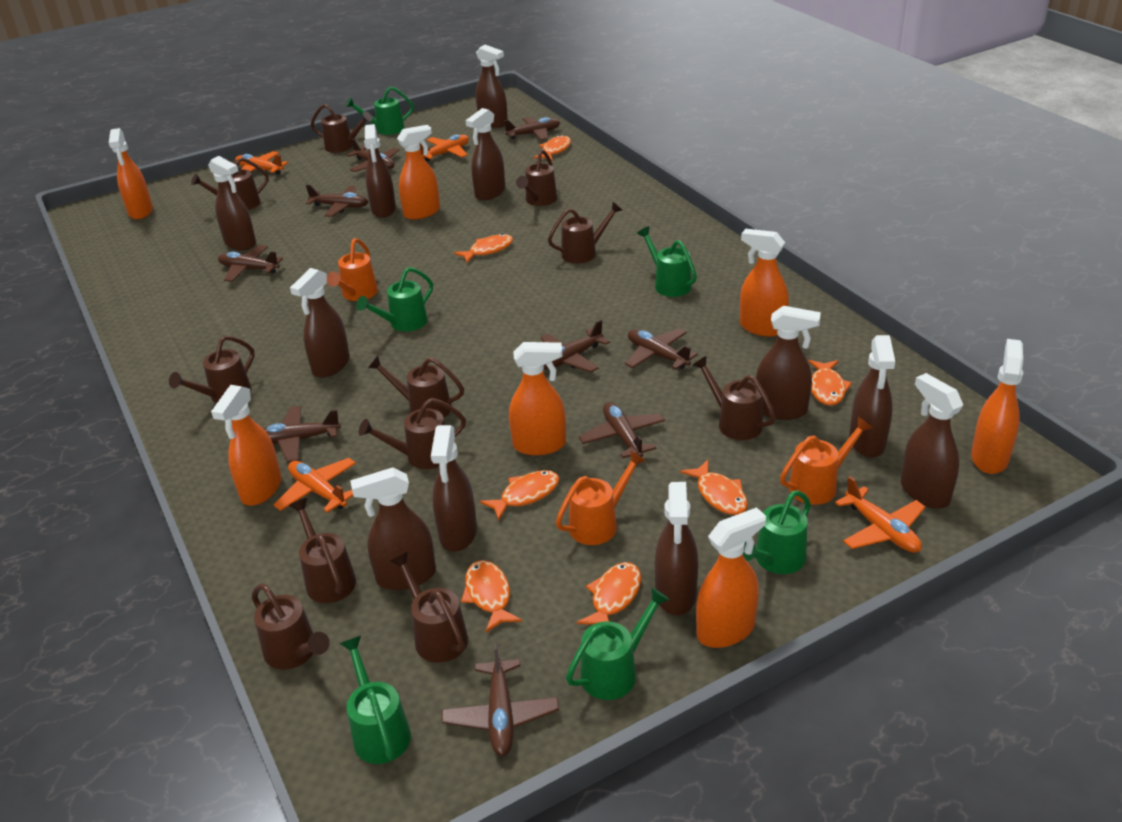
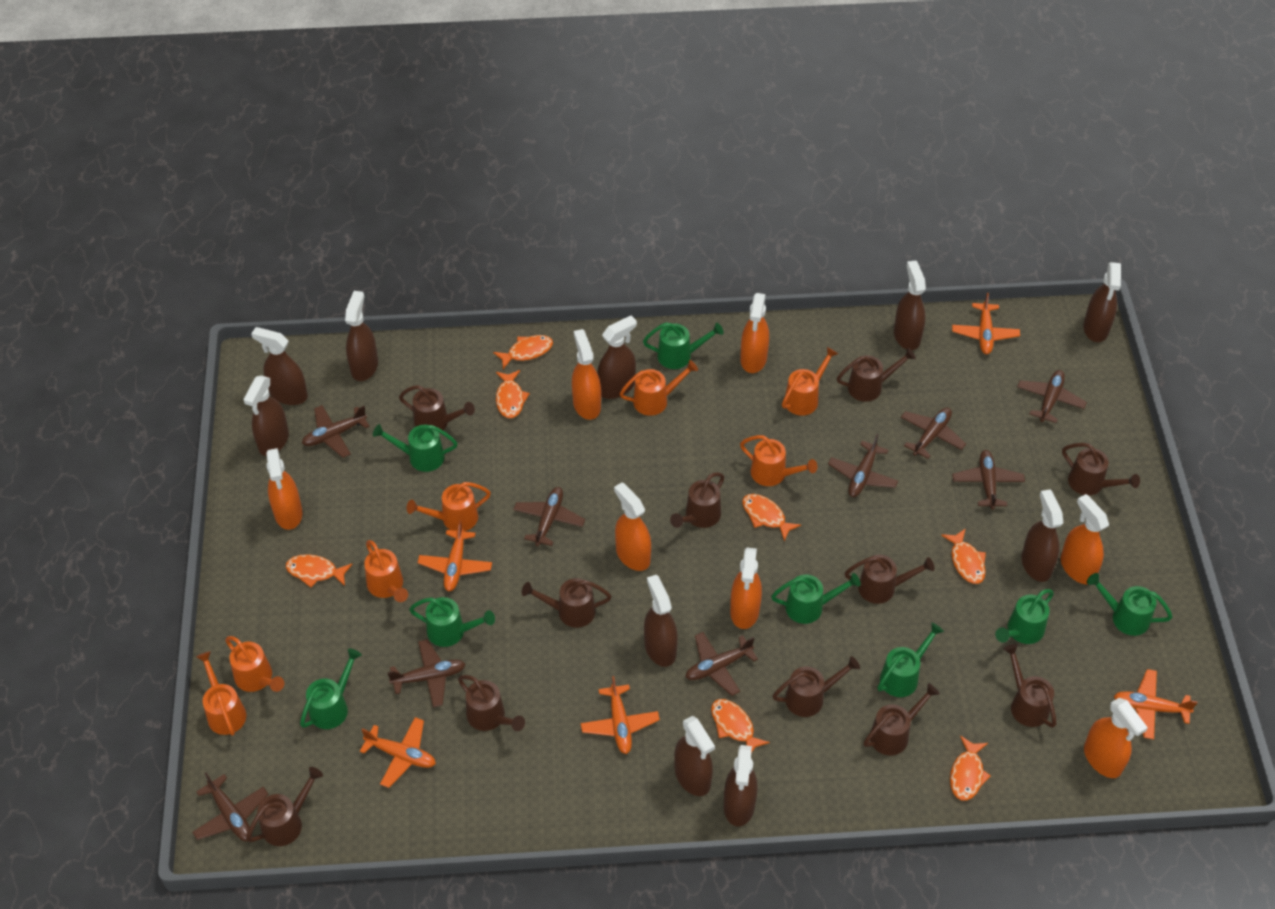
brown spray bottle: [209,156,256,250] [290,268,350,378] [350,467,436,590] [364,124,396,218] [431,425,477,552] [466,108,505,200] [476,45,508,128] [655,482,698,615] [756,306,821,420] [849,335,895,458] [901,373,963,509] = 11 -> [243,376,289,456] [251,327,308,405] [345,291,378,381] [597,316,637,399] [644,575,678,667] [674,716,715,796] [724,745,757,827] [894,260,926,350] [1021,489,1063,582] [1083,262,1121,342] = 10
green watering can: [340,636,411,764] [346,86,414,135] [356,267,433,332] [566,587,670,700] [637,226,697,297] [743,490,811,574] = 6 -> [300,648,362,729] [373,424,457,472] [409,597,495,647] [643,322,724,369] [771,573,861,624] [878,623,944,697] [995,589,1054,644] [1087,573,1172,636] = 8
orange plane: [235,151,288,174] [274,458,356,513] [420,135,469,162] [835,476,925,553] = 4 -> [360,717,436,788] [418,520,492,591] [581,676,660,754] [952,293,1020,354] [1114,669,1198,739] = 5
orange watering can: [327,238,378,301] [556,450,646,545] [780,417,873,505] = 3 -> [196,651,246,736] [225,636,284,692] [364,540,408,602] [407,482,491,531] [620,360,698,416] [740,435,817,486] [782,347,838,416] = 7

